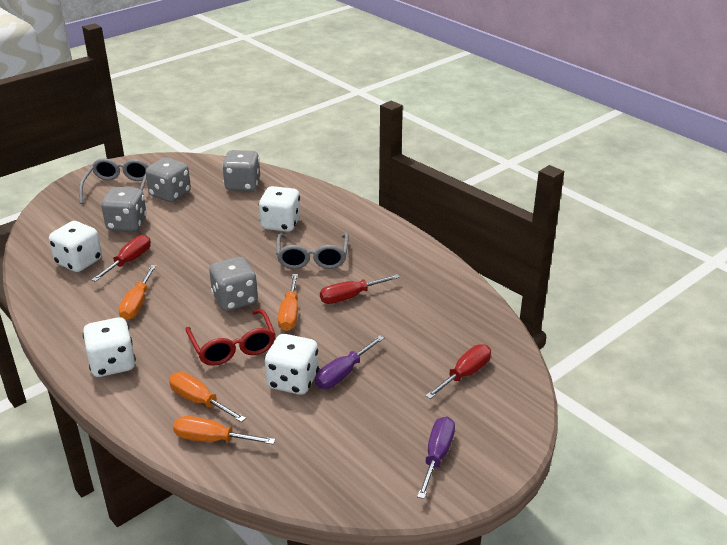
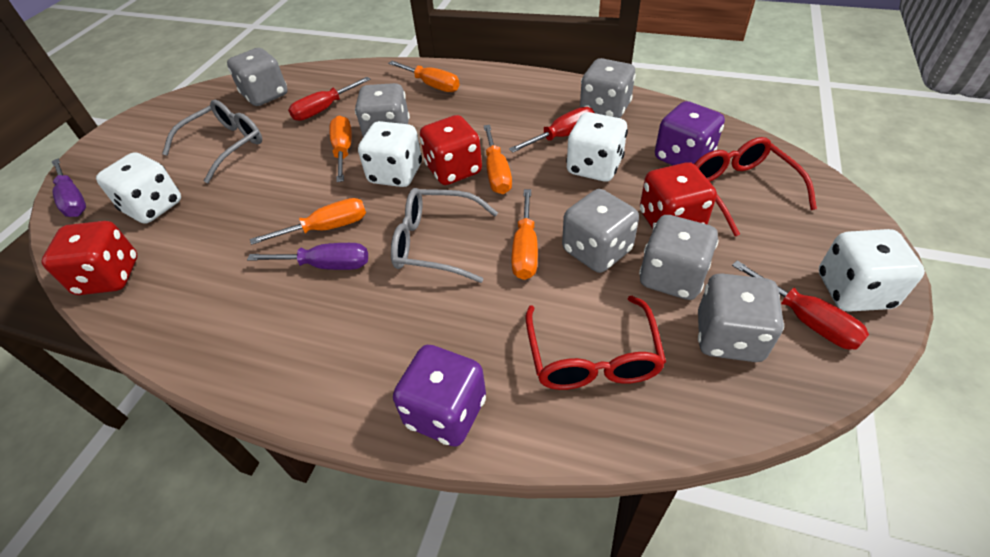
grey dice: [101,187,147,232] [145,157,191,202] [209,257,258,311] [222,150,260,191] = 4 -> [227,48,287,106] [355,83,410,137] [562,189,639,273] [580,58,636,118] [639,215,719,300] [698,273,784,362] = 6
orange screwdriver: [118,265,156,320] [169,372,246,422] [173,416,275,444] [278,274,298,331] = 4 -> [250,198,366,245] [329,115,352,182] [388,61,460,92] [484,125,512,194] [512,189,538,280] = 5
purple dice: none = 0 -> [393,345,486,447] [655,101,725,165] = 2
red dice: none = 0 -> [42,221,137,295] [420,115,482,185] [640,162,717,229] = 3
red glasses: [185,309,276,366] = 1 -> [525,296,666,390] [695,137,817,236] = 2

